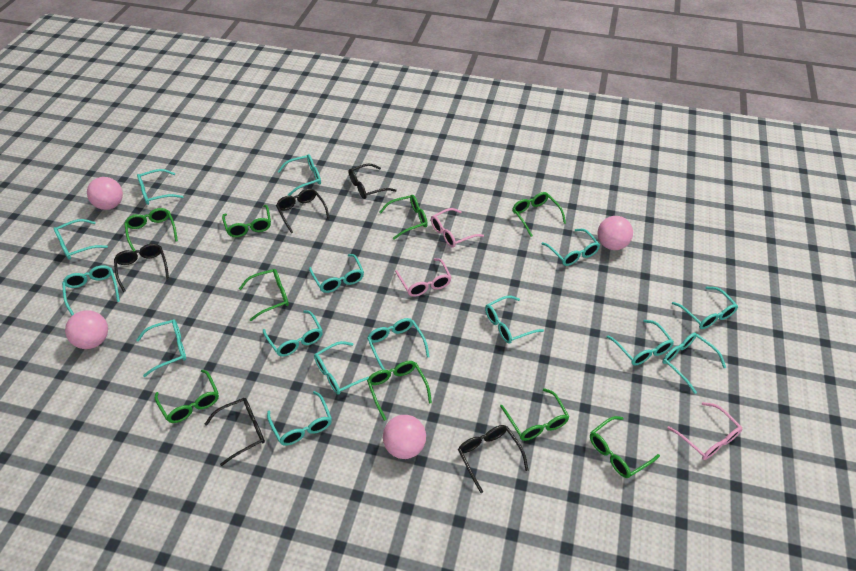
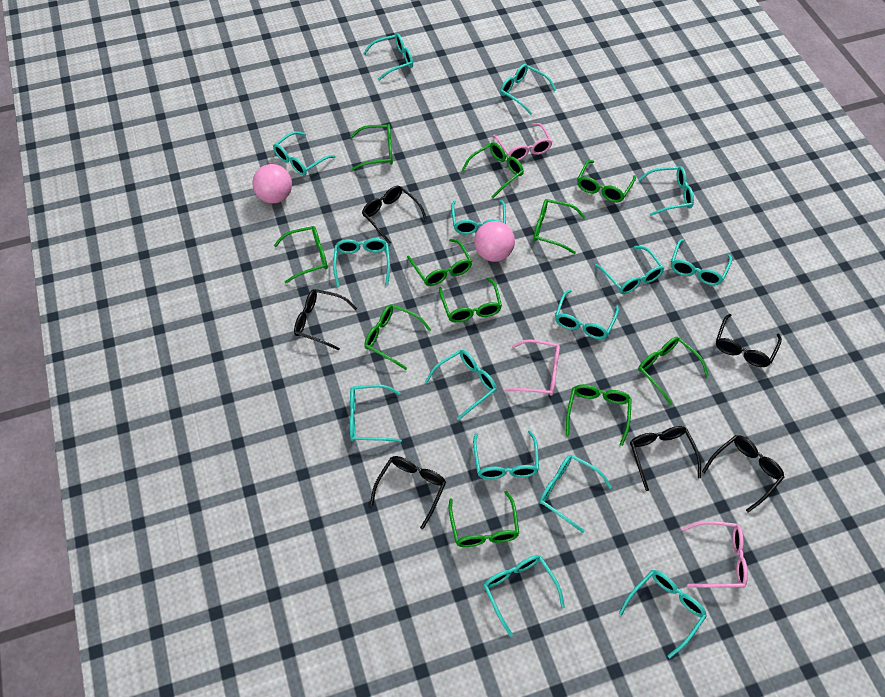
black glasses: [114,244,169,292] [205,398,265,466] [276,188,330,233] [349,164,397,199] [458,425,528,493] = 5 -> [294,289,357,351] [362,186,427,244] [370,456,446,529] [630,426,701,491] [702,435,785,513] [716,314,782,367] = 6
green glasses: [124,208,178,252] [155,370,219,423] [222,205,271,237] [239,269,289,321] [367,361,432,421] [379,195,428,240] [500,388,569,441] [512,192,566,237] [590,416,660,478] = 9 -> [274,226,328,283] [350,124,393,170] [364,304,431,370] [407,239,472,286] [439,278,502,323] [449,491,519,547] [461,142,524,198] [533,199,586,254] [566,384,632,446] [577,160,636,202] [638,337,709,405] = 11
pink ball: [65,310,108,349] [87,177,123,210] [383,415,426,459] [597,216,633,250] = 4 -> [253,164,292,204] [474,221,515,262] = 2

